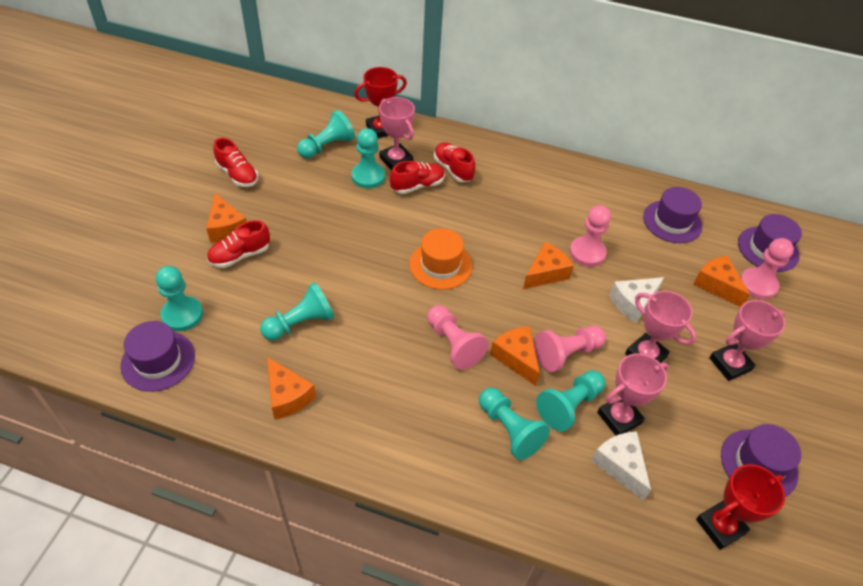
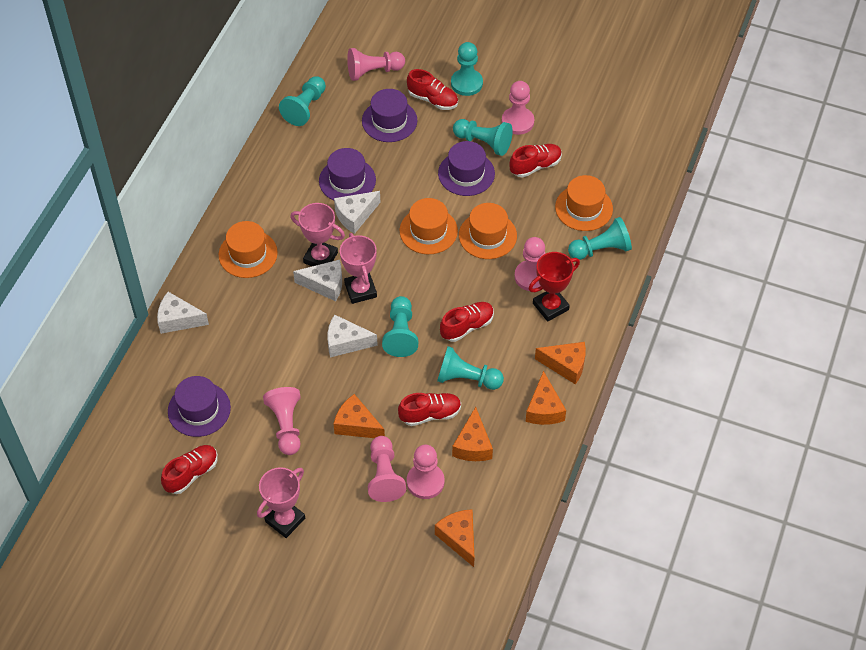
orange hat: [409,228,472,290] = 1 -> [219,221,278,278] [400,198,458,254] [459,203,517,259] [555,175,613,231] = 4
pink pawn: [427,305,489,369] [534,326,606,372] [569,205,611,267] [740,238,794,299] = 4 -> [263,387,301,455] [347,48,405,81] [368,436,406,502] [407,445,445,499] [502,81,534,135] [514,237,545,291] = 6
pink trophy: [379,97,415,171] [597,353,669,435] [625,291,696,363] [709,300,785,381] = 4 -> [257,467,305,538] [290,203,345,266] [340,233,377,304] = 3
red shoe: [207,220,270,268] [213,138,258,187] [390,161,445,194] [434,142,475,182] = 4 -> [161,445,218,494] [398,393,461,426] [407,69,458,110] [440,302,494,342] [509,144,562,178] = 5
red trophy: [354,67,407,138] [696,464,785,550] = 2 -> [528,252,580,322] = 1
white cheese: [591,431,651,501] [610,277,664,323] = 2 -> [157,292,209,334] [293,260,342,301] [328,315,378,357] [334,191,381,234] = 4

